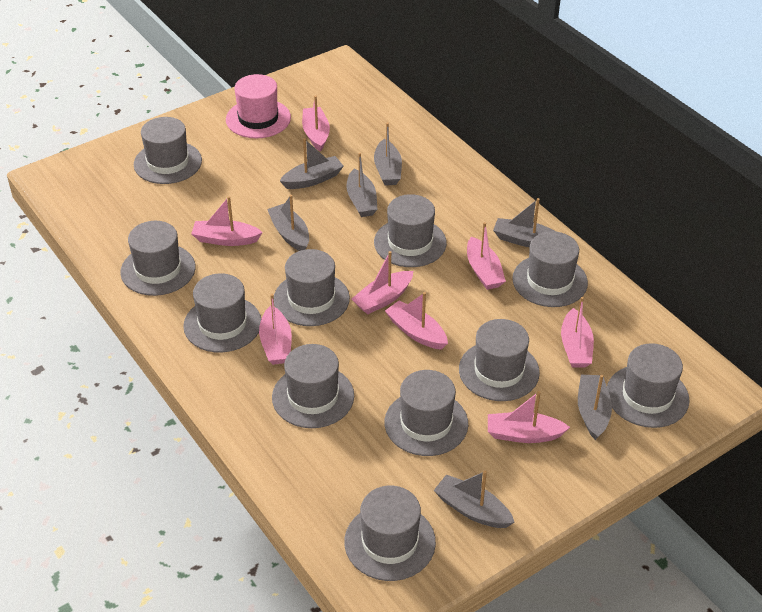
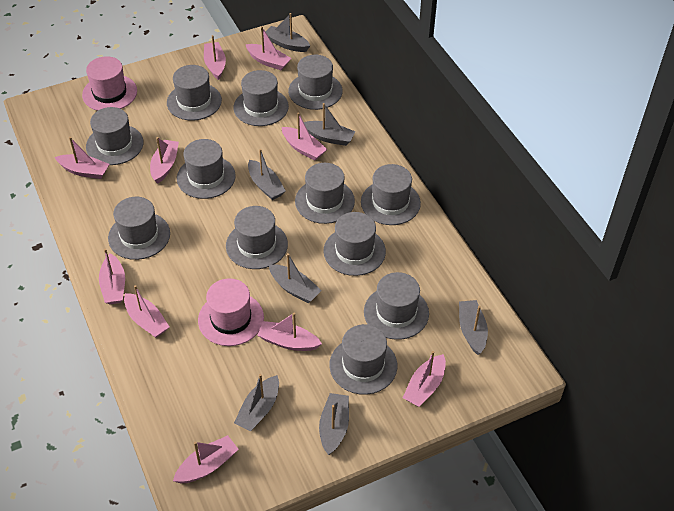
grey hat: [120,221,196,296] [134,117,202,184] [183,273,261,352] [272,344,354,428] [274,249,350,326] [344,486,436,581] [374,194,447,267] [385,370,468,456] [459,319,540,401] [512,231,588,307] [607,343,689,428] = 11 -> [86,107,143,165] [108,197,170,260] [167,65,222,121] [177,139,236,199] [226,206,288,269] [233,70,289,126] [288,55,343,110] [295,163,355,224] [323,212,386,276] [329,324,397,395] [361,164,421,225] [364,272,429,340] = 12
pink boat: [191,196,263,246] [259,294,292,365] [302,95,330,152] [351,251,413,315] [385,292,448,350] [467,222,506,290] [488,391,570,443] [561,297,594,368] = 8 -> [55,137,109,179] [99,249,125,304] [124,285,169,338] [150,137,179,184] [173,435,239,483] [204,35,226,80] [245,26,291,70] [257,313,322,351] [282,113,327,160] [403,351,446,407] = 10
pink hat: [226,74,291,138] = 1 -> [82,56,137,111] [198,278,264,346] = 2

